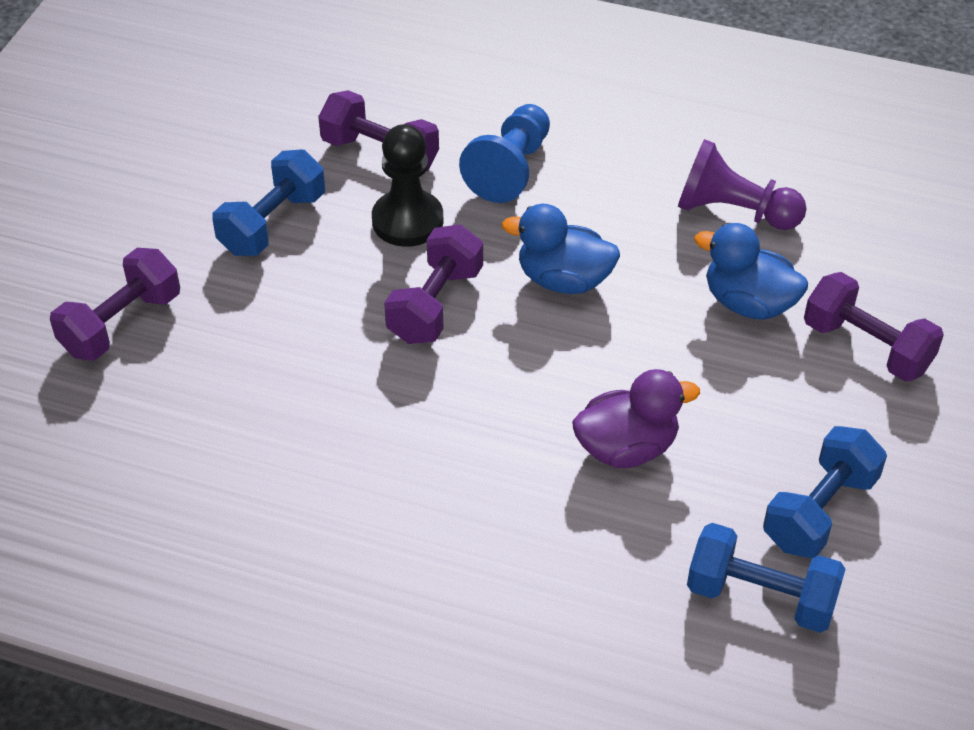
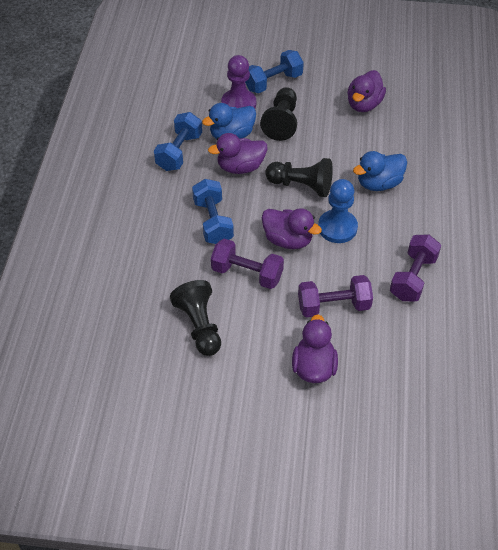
black pawn: [372,124,444,247] = 1 -> [170,280,221,356] [260,87,297,141] [265,158,333,197] = 3
purple duck: [572,369,700,468] = 1 -> [208,133,267,174] [262,208,322,249] [292,315,338,383] [347,70,386,112] = 4
purple dumbbell: [50,248,180,361] [318,90,439,171] [384,224,483,344] [804,272,944,382] = 4 -> [211,239,284,289] [298,275,373,317] [390,234,441,301] = 3

